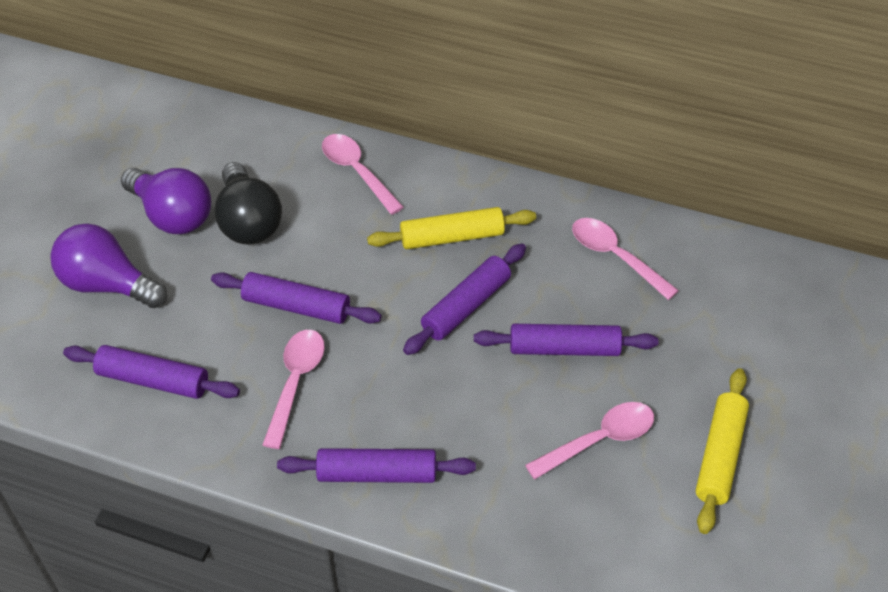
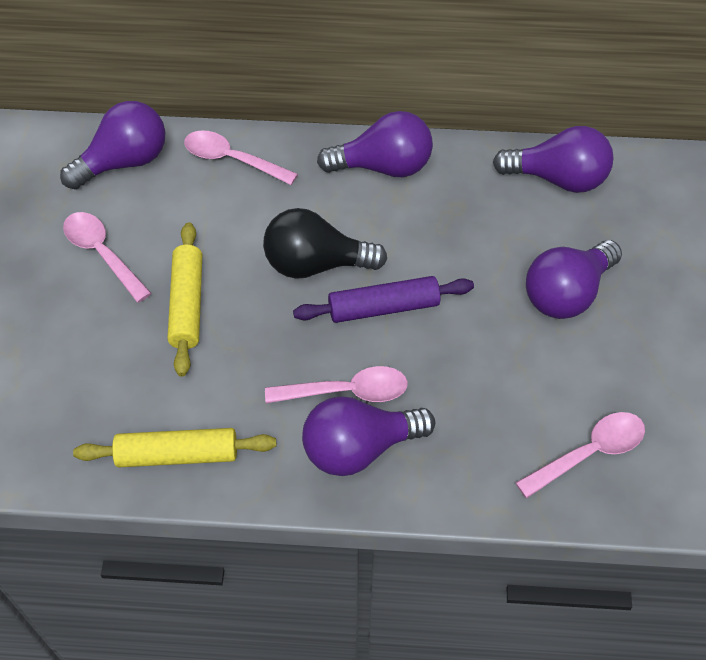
purple light bulb: [50,223,167,308] [121,168,211,234] = 2 -> [60,101,165,189] [302,396,435,476] [317,111,433,177] [493,126,613,193] [526,240,622,319] = 5
purple rolling pin: [63,345,240,399] [211,272,382,324] [277,448,476,483] [403,244,526,355] [474,324,658,356] = 5 -> [293,276,474,323] = 1

